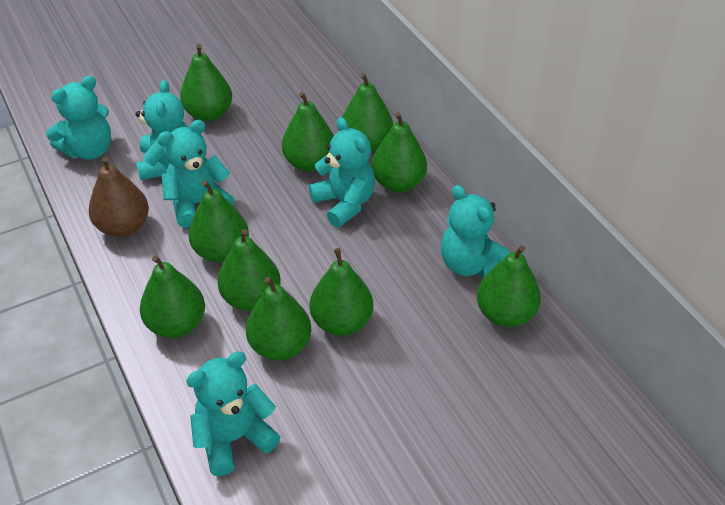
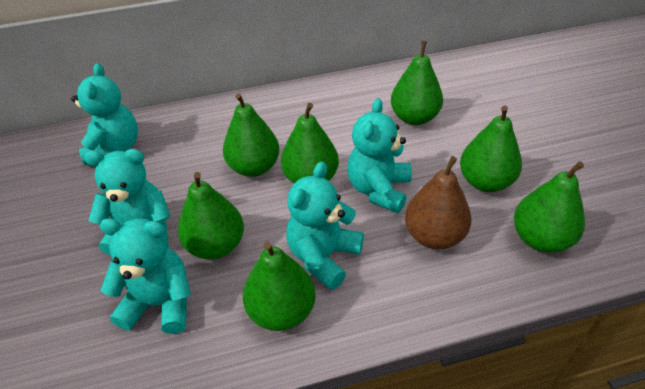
green pear: [140,255,205,338] [180,44,232,122] [188,180,249,262] [217,229,281,311] [246,277,312,361] [282,92,334,172] [310,248,373,336] [342,73,393,152] [372,112,427,192] [477,245,541,327] = 10 -> [178,172,244,260] [223,93,280,177] [243,242,316,331] [281,103,339,183] [391,41,443,125] [460,106,522,192] [514,161,585,253] = 7
turquoise teddy bear: [46,76,111,160] [135,80,189,180] [157,120,235,228] [186,351,281,476] [309,117,375,227] [441,185,510,277] = 6 -> [71,63,138,165] [84,149,171,256] [99,218,191,334] [286,162,364,290] [347,98,412,213] = 5

